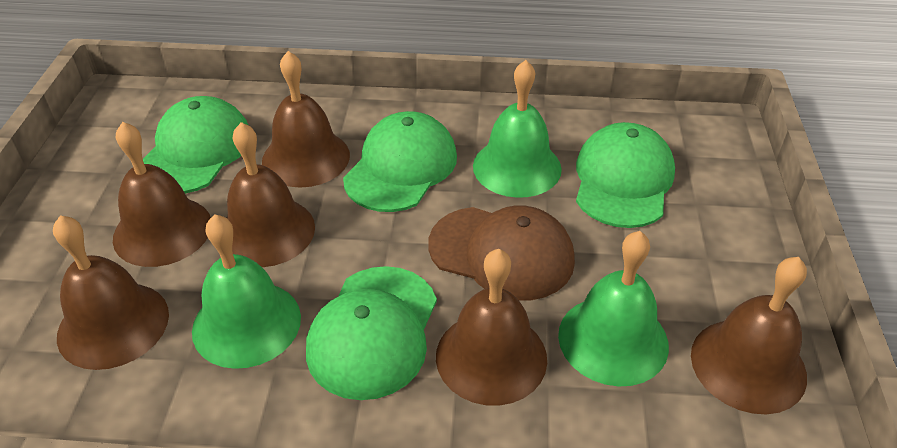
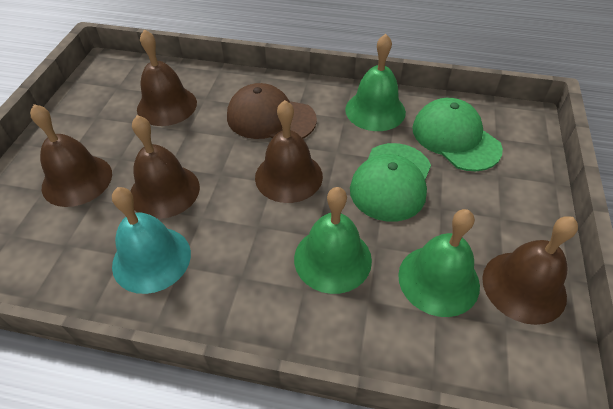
brown bell: [53,215,169,370] [113,122,211,267] [226,122,315,267] [262,51,350,188] [436,249,547,406] [691,257,807,414] = 6 -> [30,104,112,207] [130,115,200,219] [137,29,197,126] [255,100,323,203] [482,216,578,325] = 5
green cap: [143,96,249,194] [306,266,437,400] [343,111,457,212] [576,122,675,228] = 4 -> [350,143,431,222] [412,98,503,171] = 2
turquoise bell: none = 0 -> [112,187,191,294] = 1

